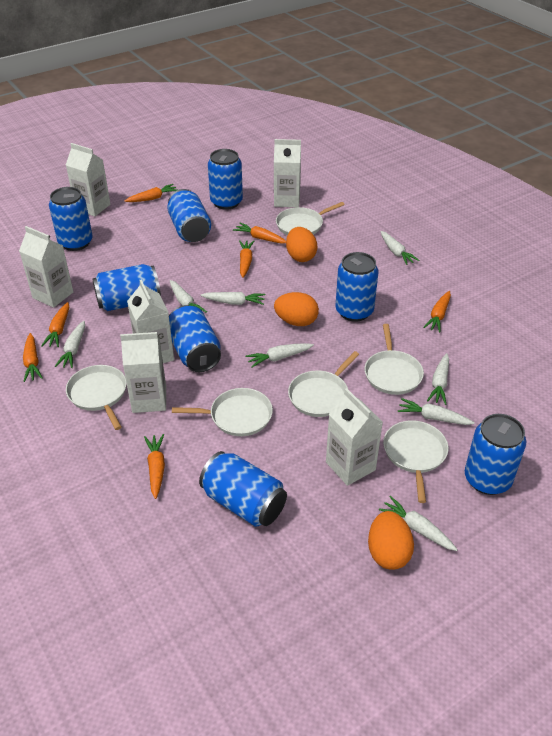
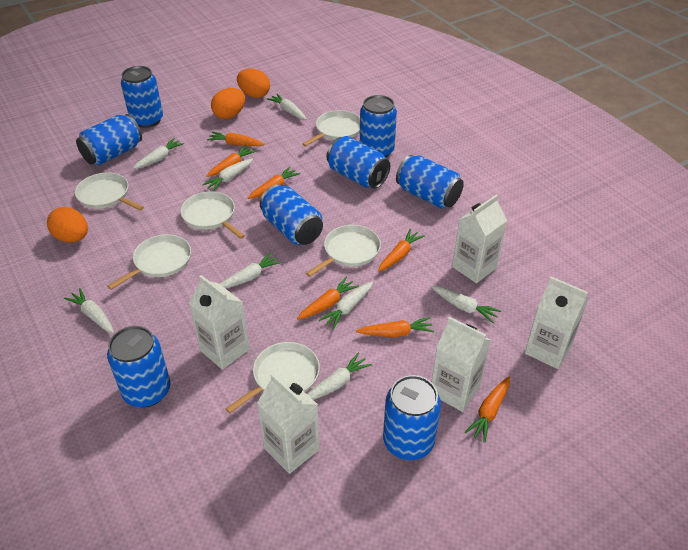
white carton: [19,226,73,308] [66,143,110,216] [120,332,166,413] [127,279,174,363] [274,139,301,207] [326,388,383,486] = 6 -> [189,275,249,370] [257,373,319,474] [432,317,491,412] [452,194,507,283] [525,277,588,369] = 5

